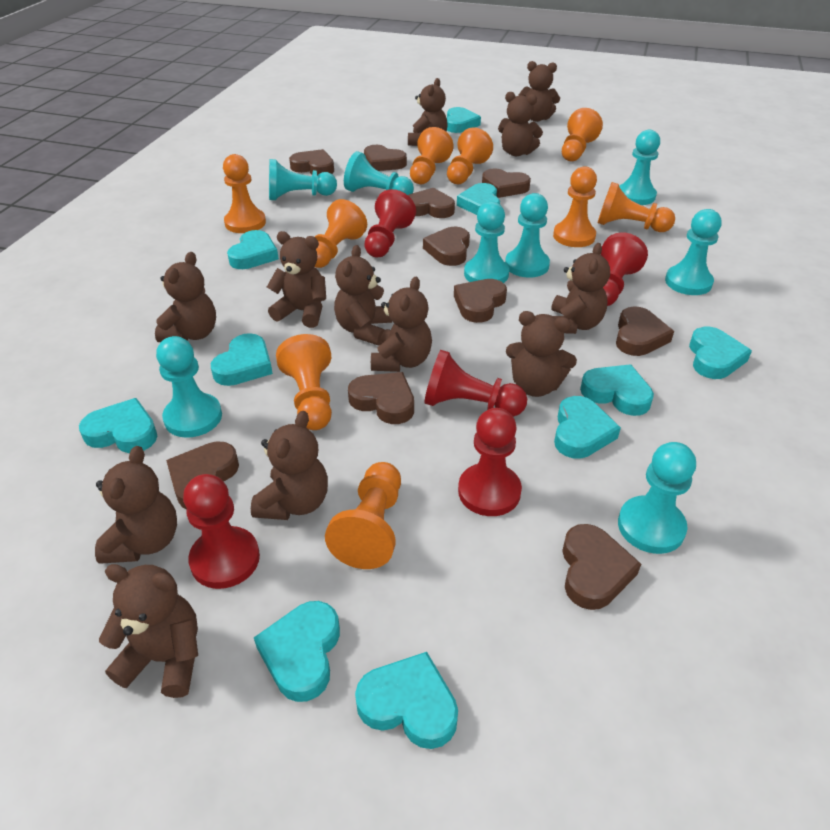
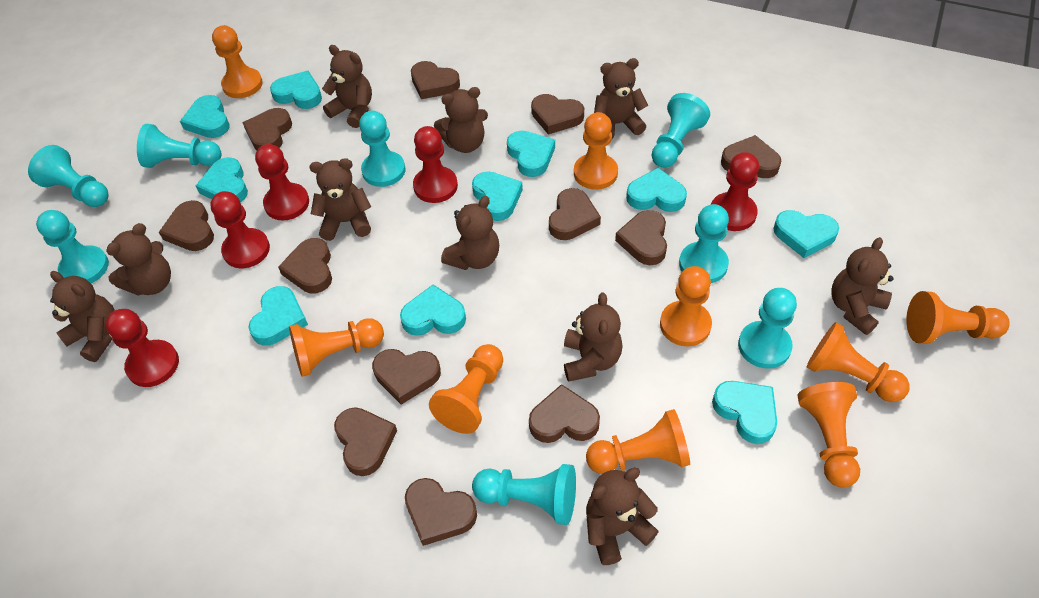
brown heart: [166,441,239,509] [289,149,334,175] [348,372,414,424] [364,145,407,171] [408,188,455,218] [423,227,470,266] [454,279,507,323] [482,168,531,198] [562,524,641,610] [616,306,674,356] = 10 -> [159,200,214,251] [243,108,292,151] [278,238,332,293] [334,407,397,476] [372,349,441,405] [405,478,477,546] [411,61,460,99] [529,384,600,443] [531,94,584,135] [549,188,601,240] [615,210,667,265] [721,135,781,178] = 12
brown teddy bear: [95,446,177,564] [99,564,198,698] [155,252,216,342] [251,411,328,520] [267,231,326,328] [334,245,392,346] [371,276,432,372] [408,78,448,146] [498,92,543,156] [506,311,577,397] [518,61,560,122] [551,243,610,334] = 12 -> [50,271,115,362] [106,223,171,296] [310,158,371,241] [322,45,372,128] [434,87,488,153] [441,196,499,270] [564,292,622,382] [586,468,659,565] [594,58,648,139] [831,237,894,335] = 10

